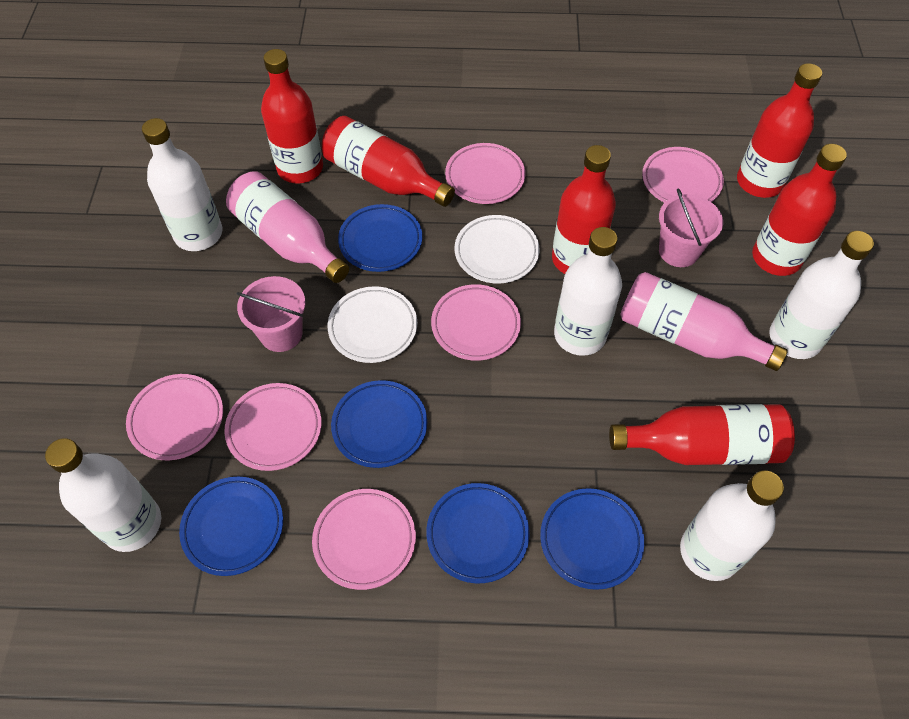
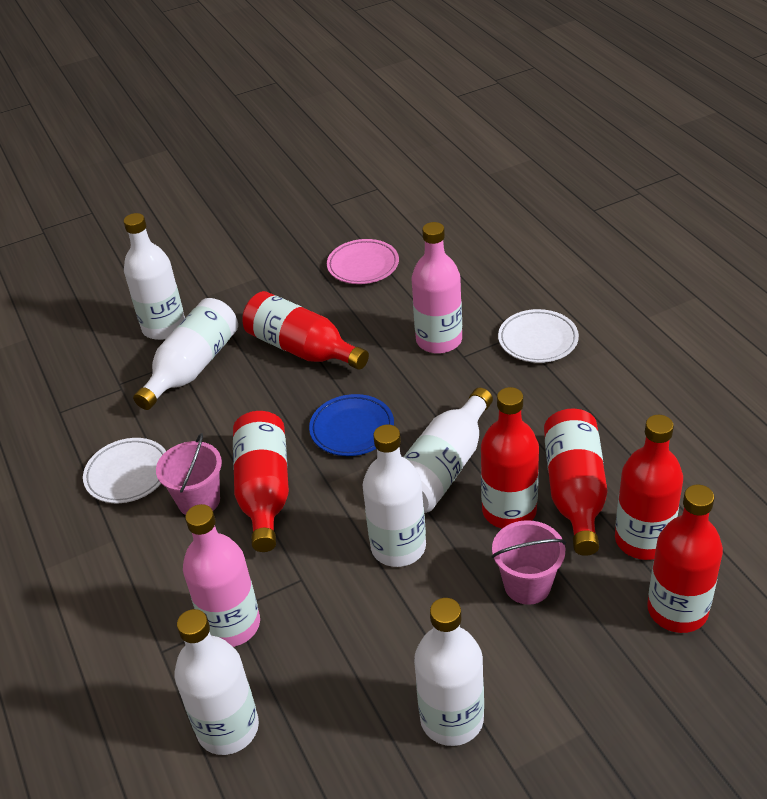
blue plate: [179,477,283,576] [331,380,427,468] [338,204,422,272] [426,483,530,583] [540,488,644,590] = 5 -> [309,394,394,456] = 1
pink plate: [126,374,223,461] [224,383,322,471] [312,489,416,590] [431,284,521,361] [445,143,525,204] [642,147,724,203] = 6 -> [327,239,399,284] = 1
white bottle: [45,438,161,552] [142,118,222,251] [554,227,622,356] [680,471,784,581] [769,231,874,359] = 5 -> [124,213,185,340] [133,298,238,410] [175,609,259,755] [363,425,426,567] [404,387,493,513] [414,598,484,746] = 6

